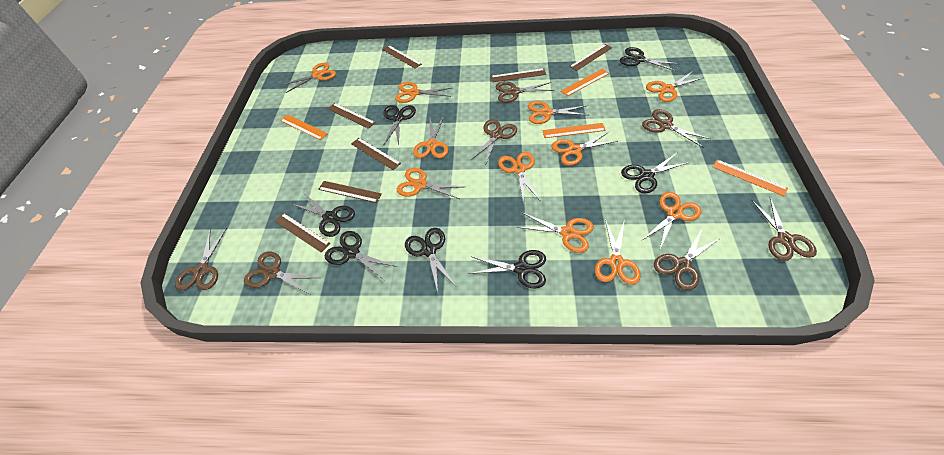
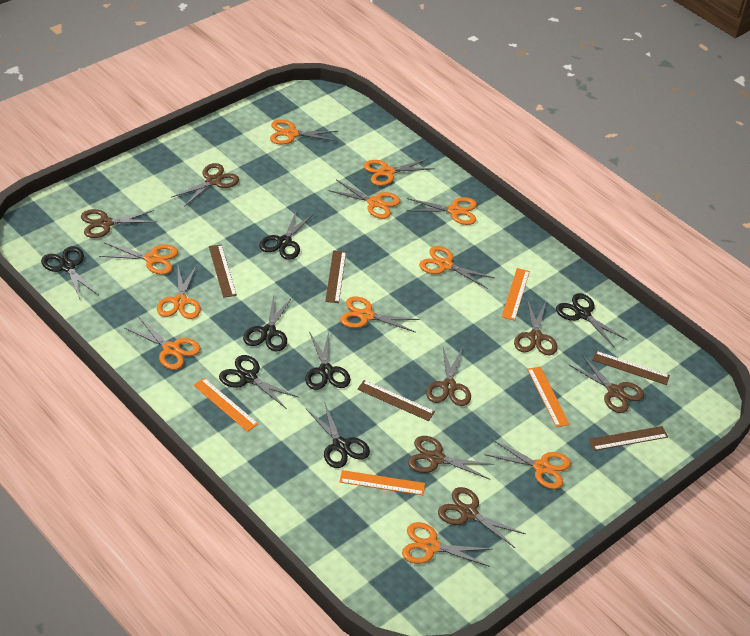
brown ruler: [274,213,330,252] [318,181,382,203] [328,103,376,129] [351,138,401,170] [382,45,422,69] [491,68,546,82] [569,44,612,71] = 7 -> [209,245,237,298] [325,250,346,303] [357,380,435,421] [589,426,668,451] [592,351,670,385] = 5

